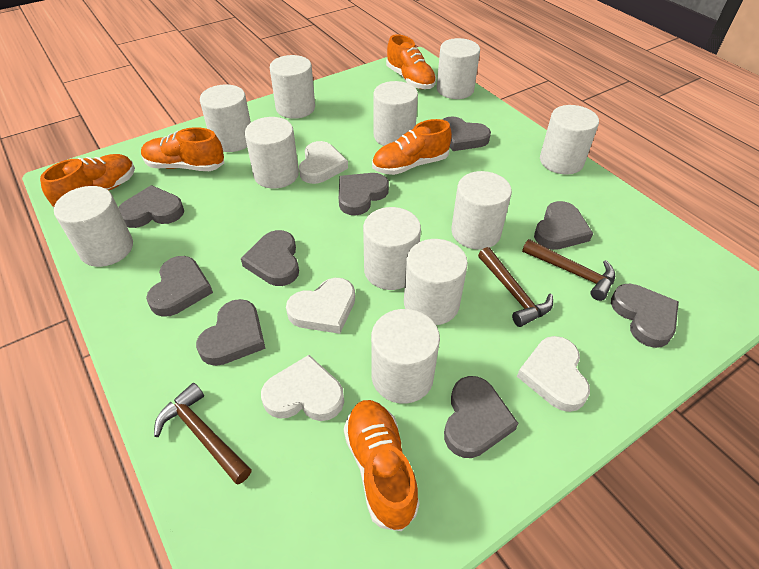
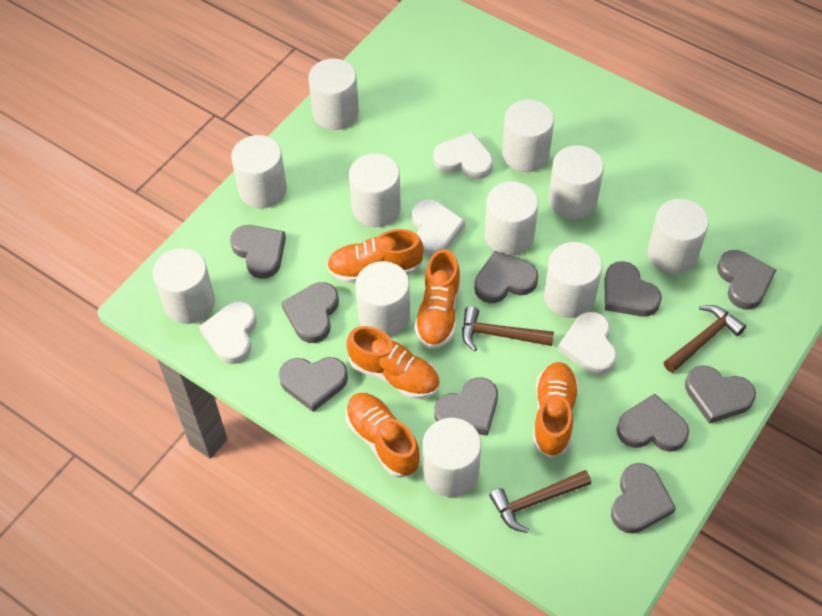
grey heart: [118,185,184,228] [146,256,213,317] [196,299,266,366] [241,230,299,286] [339,173,389,216] [442,116,491,151] [444,376,518,458] [534,201,593,250] [611,284,679,348] = 9 -> [230,225,286,279] [279,357,348,412] [281,282,339,343] [434,377,498,436] [474,251,538,303] [604,261,662,317] [611,463,676,534] [617,393,689,452] [685,365,756,424] [717,250,776,309] = 10

